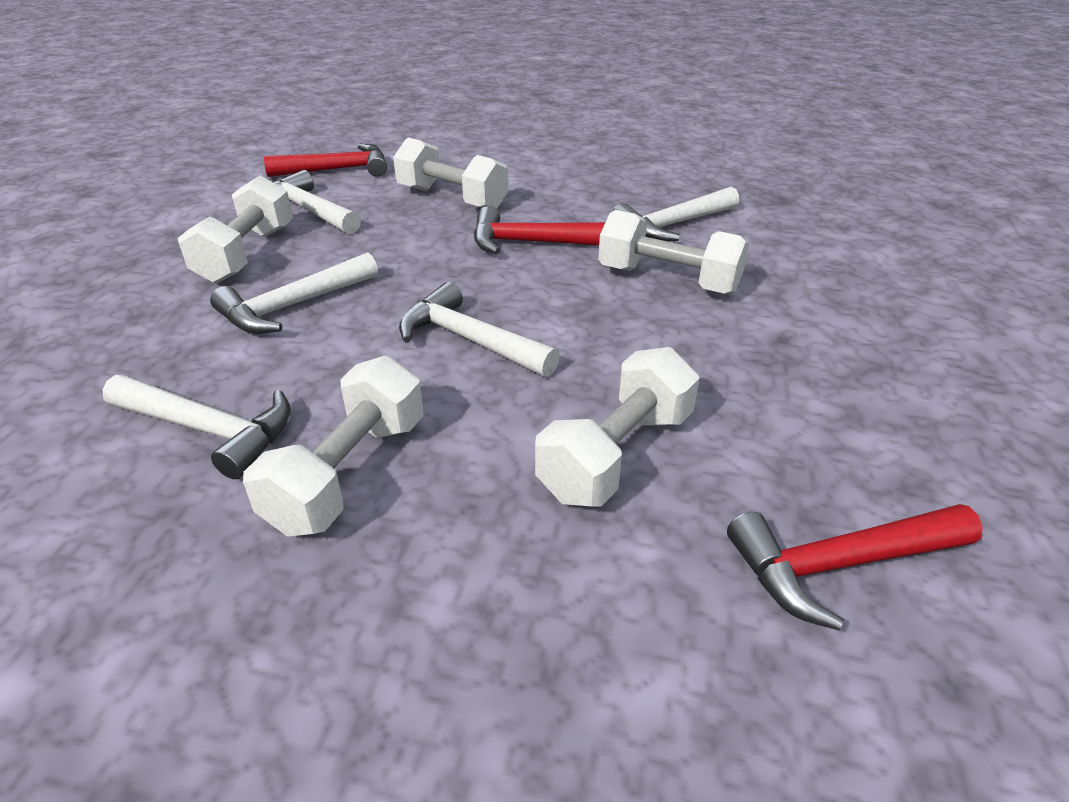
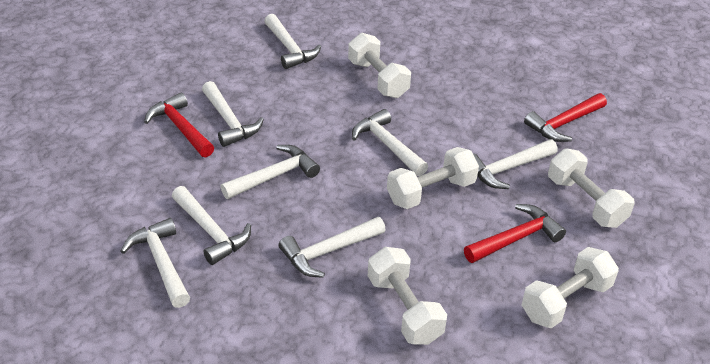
white hammer: [102,375,291,479] [210,252,378,334] [272,170,361,234] [399,282,560,377] [612,187,739,242] = 5 -> [120,218,190,308] [172,186,251,265] [202,81,264,147] [220,145,320,199] [264,14,321,69] [279,217,386,278] [352,109,428,176] [473,139,558,189] = 8

